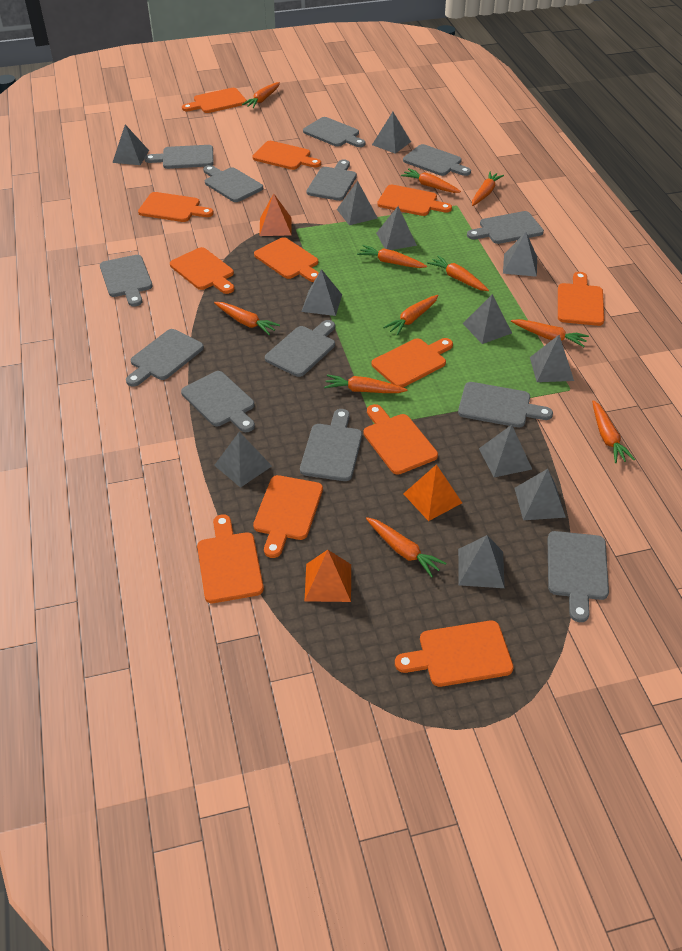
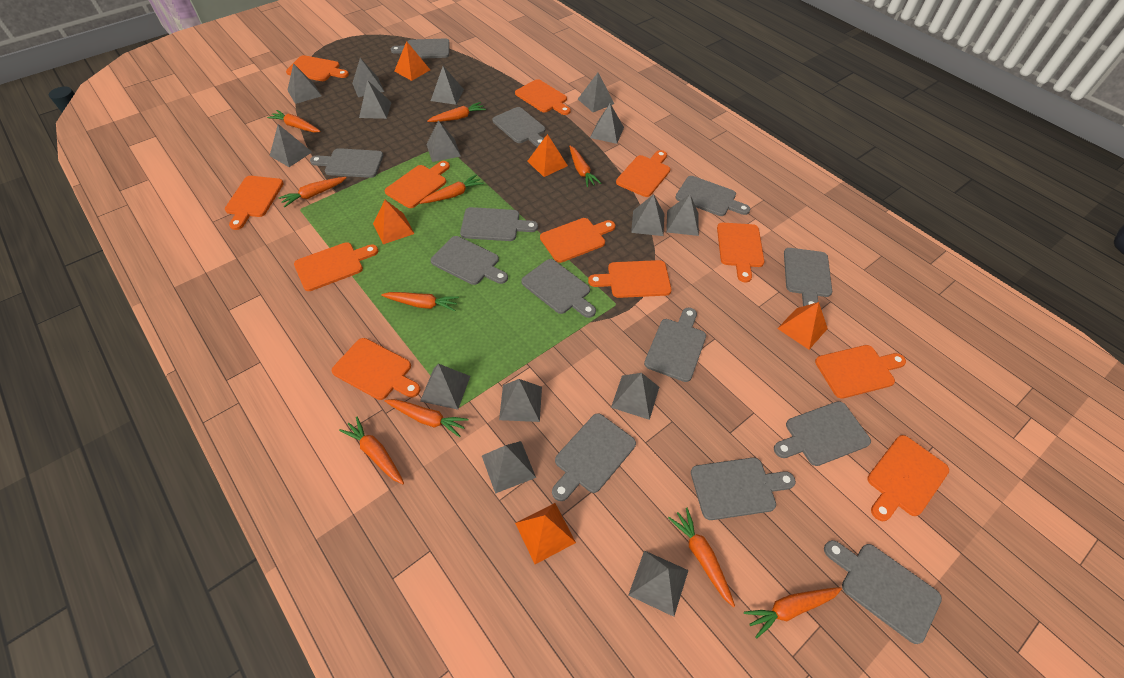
grey pyramid: [112,125,149,165] [214,432,272,488] [301,269,342,316] [337,181,378,225] [372,112,411,154] [376,206,417,250] [458,535,505,588] [463,294,512,344] [479,425,532,477] [503,232,537,277] [515,469,566,520] [530,335,574,382] = 12 -> [270,124,312,167] [287,63,322,104] [352,58,384,97] [359,80,392,119] [420,364,470,410] [426,120,461,162] [431,66,464,105] [482,441,536,494] [499,379,542,422] [578,73,614,112] [590,104,624,144] [611,373,659,420] [629,550,689,617] [631,194,664,236] [666,194,699,236] = 15
orange carrot: [214,302,280,335] [242,82,280,108] [324,374,408,393] [357,245,427,268] [366,517,446,578] [383,295,439,336] [401,168,461,193] [427,256,489,291] [472,172,504,206] [511,319,589,347] [592,400,635,463] = 11 -> [267,110,321,133] [279,177,347,207] [339,417,404,484] [381,292,459,311] [385,399,469,437] [420,175,484,204] [427,102,486,122] [569,146,601,187] [668,508,735,607] [744,587,842,638] = 10
orange pyramid: [259,193,292,236] [305,550,351,602] [403,464,462,521] = 3 -> [373,200,415,244] [394,41,430,81] [515,503,576,564] [527,134,568,177] [777,302,828,350] = 5

